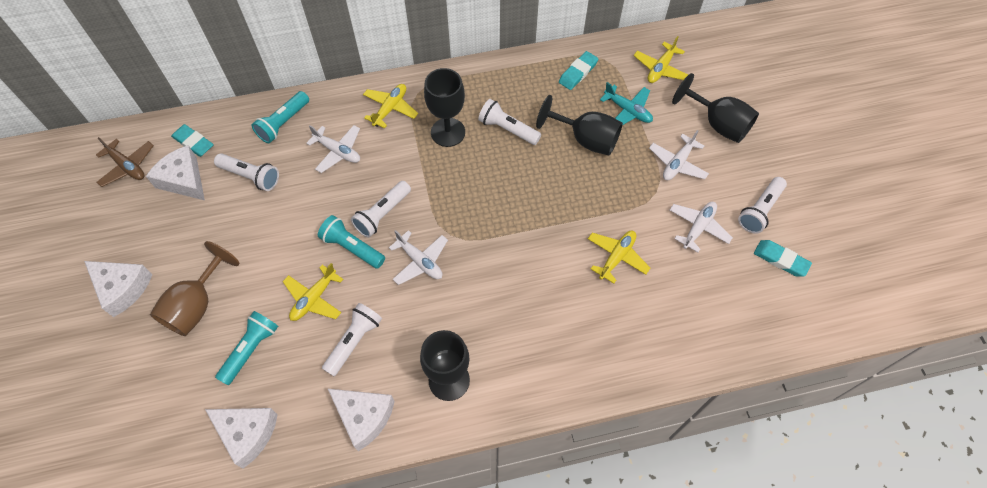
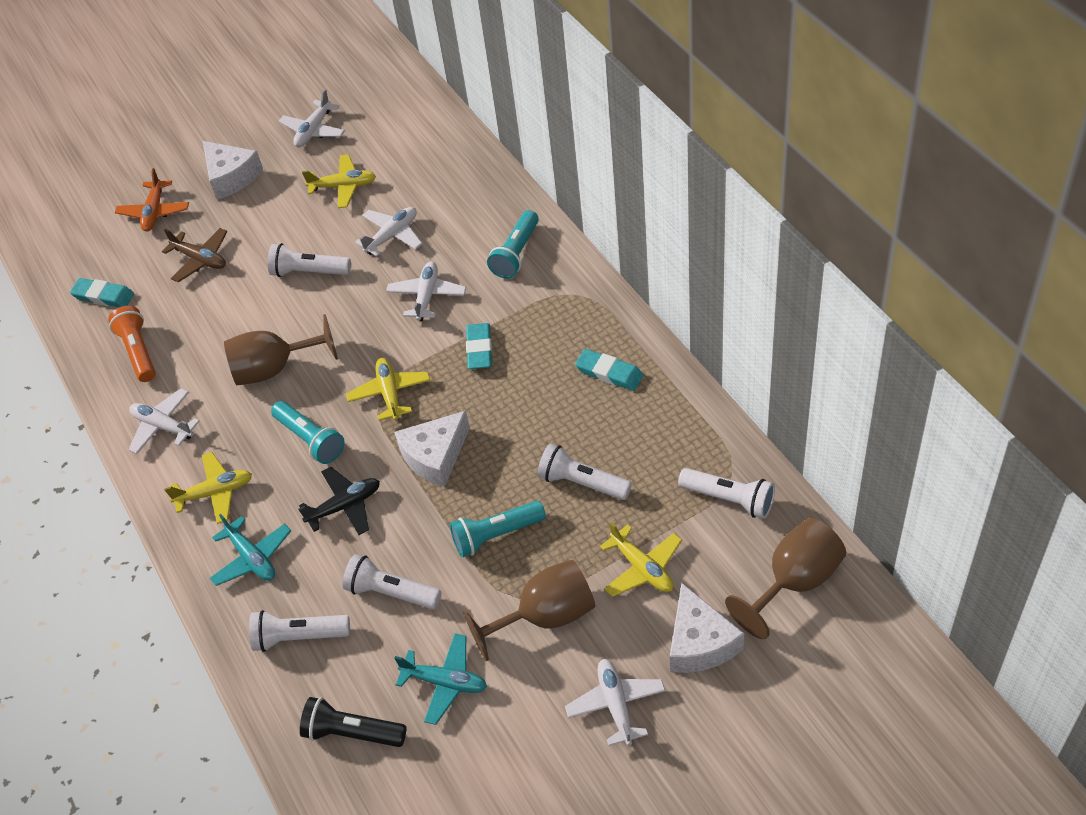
black flashlight: none = 0 -> [300,697,406,747] = 1
black goblet: [420,330,470,401] [424,68,465,147] [536,95,623,155] [672,73,759,143] = 4 -> none = 0
black plane: none = 0 -> [298,467,380,535] = 1
brown goblet: [150,241,240,336] = 1 -> [224,314,338,385] [463,560,595,661] [725,518,846,639] = 3
orange flashlight: none = 0 -> [108,306,155,382] = 1
orange plane: none = 0 -> [115,168,189,231] = 1
turquoise plane: [600,82,653,125] = 1 -> [210,514,291,586] [394,633,487,725] = 2
white cheese: [84,261,153,317] [146,145,205,200] [205,408,278,468] [328,389,395,451] = 4 -> [203,141,263,199] [394,411,470,487] [670,583,744,673] = 3
white plane: [306,125,360,173] [389,230,448,285] [649,130,709,180] [670,202,733,252] = 4 -> [128,388,200,454] [279,89,345,147] [355,207,422,256] [386,262,466,321] [565,659,665,746] = 5

